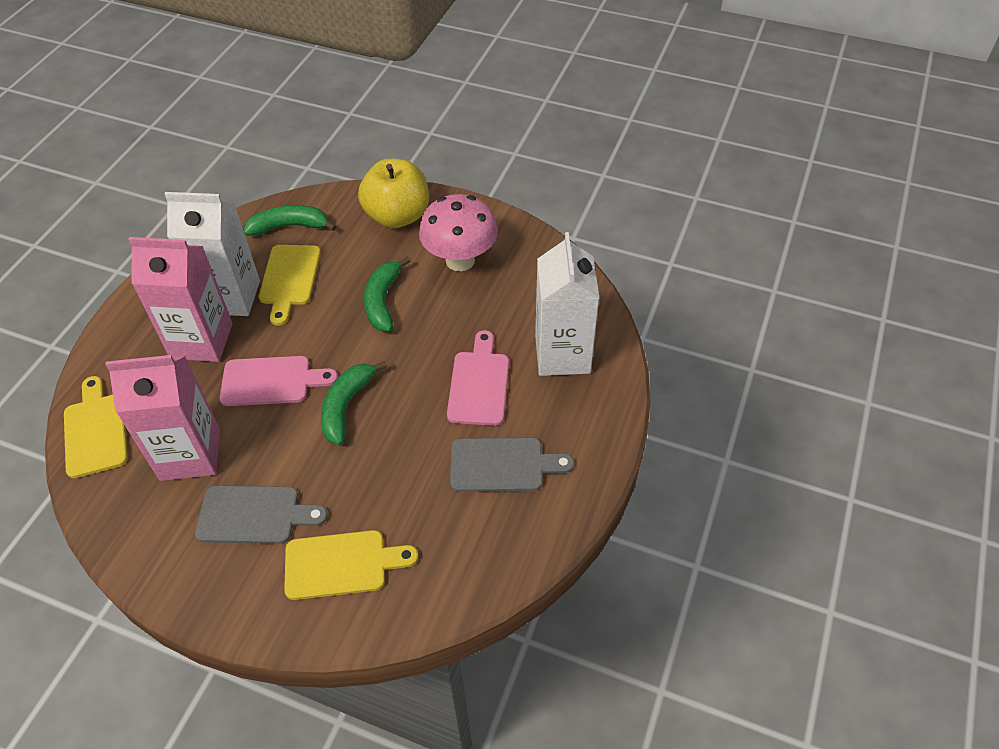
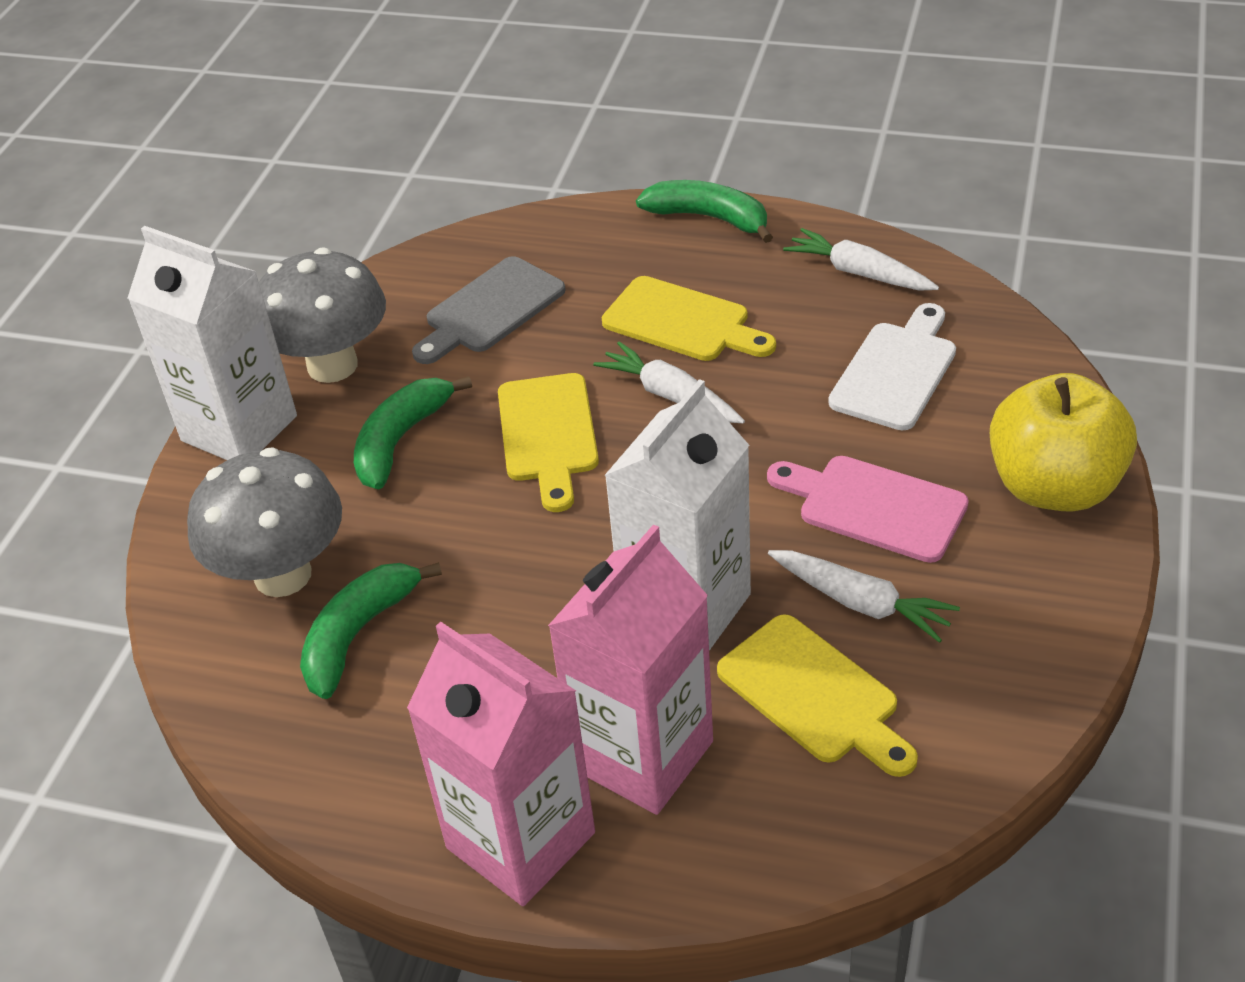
grey cutting board: [195,485,328,544] [450,438,574,492] = 2 -> [412,256,565,364] = 1
grey mushroom: none = 0 -> [187,447,342,597] [259,247,386,383] = 2
pink cutting board: [220,356,338,406] [447,330,509,426] = 2 -> [767,456,969,563] = 1
pink mushroom: [419,194,498,271] = 1 -> none = 0
white carrot: none = 0 -> [593,341,745,423] [768,550,960,643] [783,228,939,290] = 3
white cutting board: none = 0 -> [828,303,956,431] = 1

